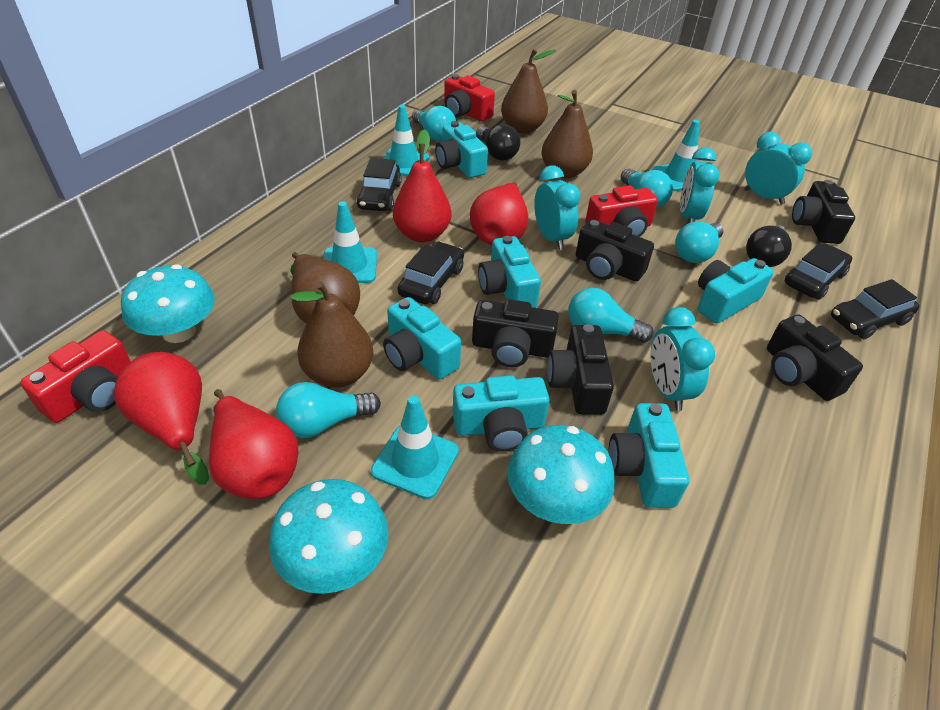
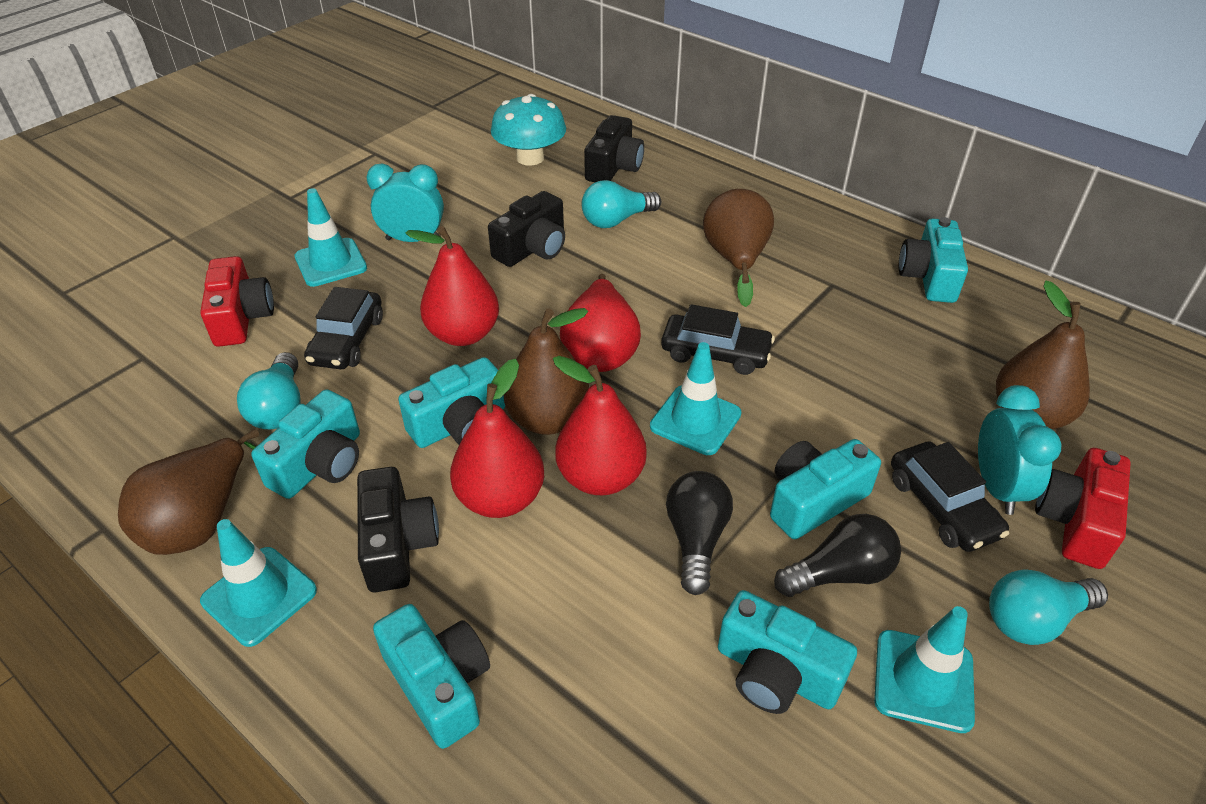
black camera: [472,299,559,367] [547,324,614,415] [576,219,654,282] [767,314,863,401] [792,180,855,244] = 5 -> [357,467,439,593] [488,191,565,267] [584,115,644,182] = 3
black car: [357,158,402,211] [398,241,464,304] [785,243,852,300] [831,279,920,339] = 4 -> [304,287,383,369] [661,304,775,375] [891,441,1009,552] = 3
red camera: [20,330,131,423] [444,74,495,121] [585,185,658,237] = 3 -> [200,256,274,347] [1035,448,1131,569] = 2
turquoise clock: [534,165,581,250] [651,307,715,411] [680,147,719,223] [744,132,812,205] = 4 -> [366,163,444,242] [978,385,1062,515] = 2
turquoise light bulb: [276,382,381,438] [412,106,456,141] [568,288,654,343] [621,169,673,208] [675,221,724,263] = 5 -> [237,352,301,429] [582,180,661,228] [989,569,1108,645] = 3
turquoise mushroom: [121,264,215,343] [269,479,389,594] [507,425,615,524] = 3 -> [491,94,566,166] = 1

